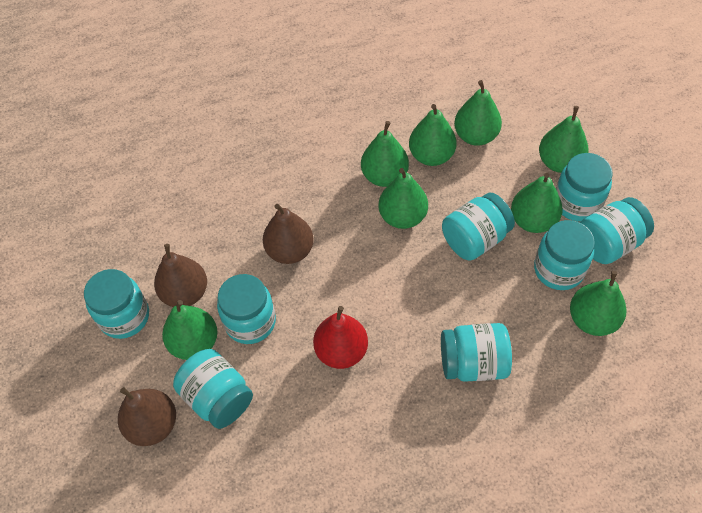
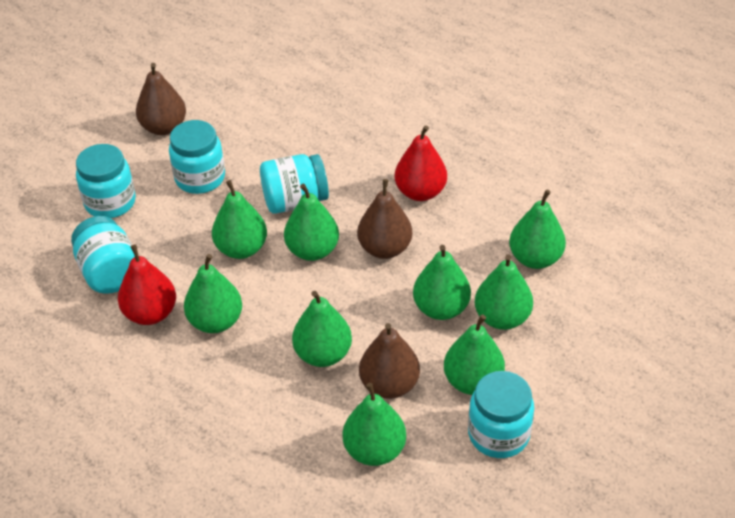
green pear: [162,300,218,360] [361,121,409,187] [379,168,428,229] [409,104,457,166] [454,80,502,146] [511,173,563,233] [539,106,588,173] [570,271,626,336] = 8 -> [184,254,242,333] [212,180,267,259] [284,184,339,261] [292,291,352,367] [343,383,406,466] [413,245,471,320] [444,314,505,395] [475,254,533,330] [509,190,566,269] = 9
red pear: [313,306,368,369] = 1 -> [118,244,176,325] [395,125,447,201] = 2
turquoise jar: [84,269,149,339] [173,349,253,429] [217,274,276,344] [441,323,512,382] [442,193,515,261] [534,220,595,290] [556,153,613,221] [580,197,654,264] = 8 -> [71,216,135,294] [76,144,136,218] [169,120,225,194] [260,154,329,214] [468,371,534,458] = 5

